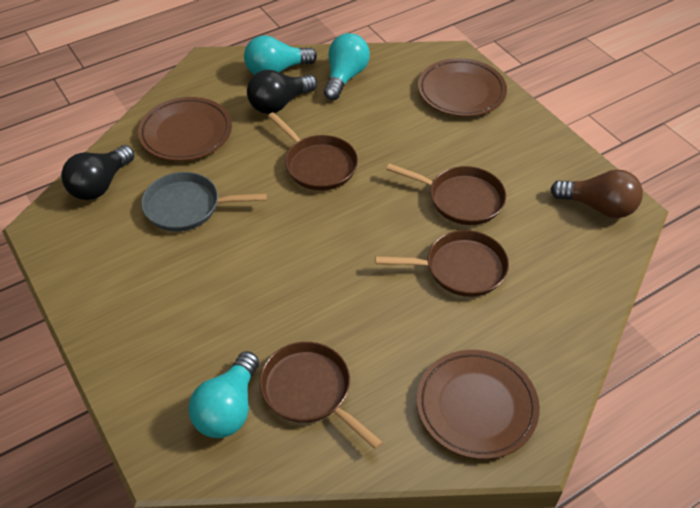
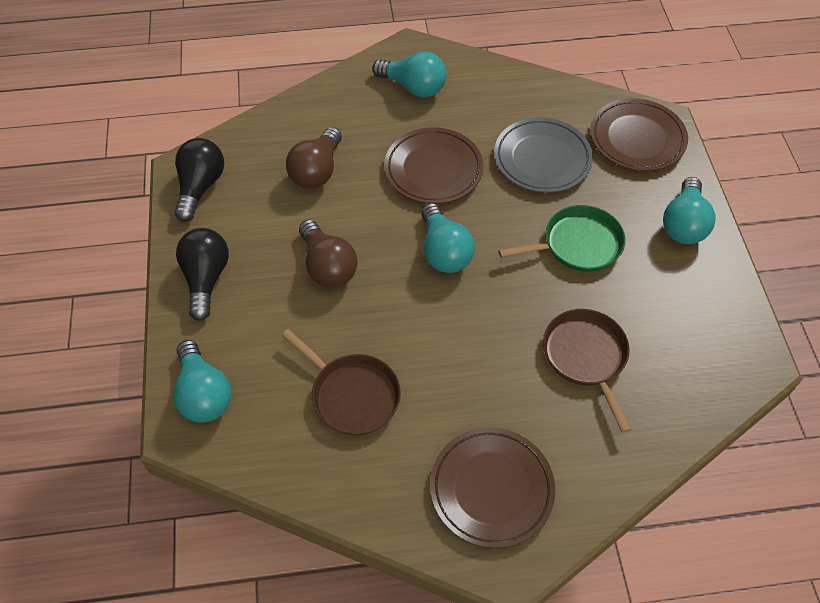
brown light bulb: [551,169,643,218] = 1 -> [286,127,342,189] [299,220,358,288] = 2
brown pan: [259,342,383,450] [268,112,358,191] [375,230,509,297] [386,163,506,225] = 4 -> [281,329,401,435] [543,309,631,433] = 2
green pan: none = 0 -> [499,205,625,272] = 1
grey pan: [141,172,267,232] = 1 -> none = 0
grey plate: none = 0 -> [494,117,593,193] = 1
turquoise light bulb: [188,351,259,438] [244,35,317,75] [324,33,370,100] = 3 -> [173,340,232,423] [372,52,447,98] [421,203,475,273] [663,177,716,244] = 4

